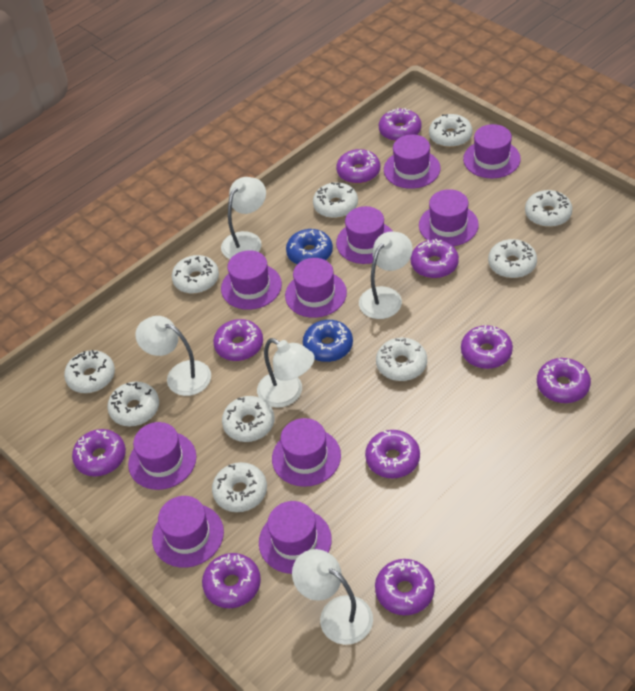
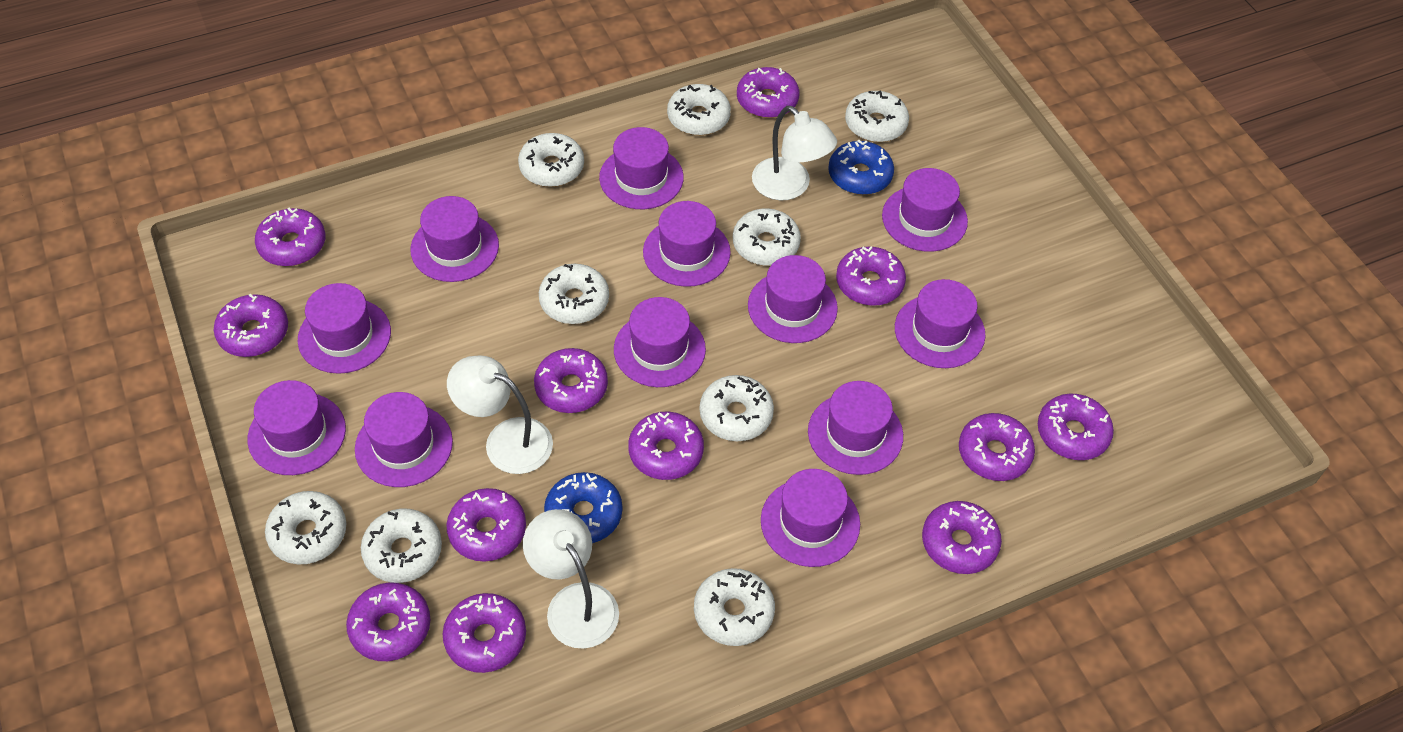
purple donut: [72,429,126,476] [202,553,261,608] [213,319,263,361] [336,149,380,184] [365,430,420,478] [375,559,435,615] [379,108,421,141] [411,239,459,278] [461,325,513,369] [537,358,591,403] = 10 -> [214,294,288,357] [255,208,326,266] [346,582,431,661] [443,593,526,673] [446,488,526,562] [534,348,608,413] [628,412,704,480] [737,67,799,118] [836,247,906,306] [922,501,1002,574] [959,413,1035,481] [1038,393,1114,460] = 12
purple hat: [128,422,197,490] [152,496,224,568] [221,250,282,310] [259,501,332,574] [272,418,341,487] [285,258,347,318] [336,206,393,264] [384,134,440,189] [419,189,479,246] [463,124,521,178] = 10 -> [248,380,346,475] [298,283,391,374] [355,392,453,487] [410,196,499,282] [599,127,684,209] [614,297,706,387] [643,201,731,287] [748,255,838,343] [761,469,860,567] [808,381,903,475] [882,168,968,252] [895,279,986,368] = 12
white donut: [64,350,115,393] [107,382,159,427] [172,255,219,294] [212,462,267,512] [222,396,274,442] [313,182,358,218] [376,338,427,381] [429,114,472,147] [488,239,537,278] [525,190,572,227] = 10 -> [265,491,346,565] [361,509,442,583] [518,133,584,187] [539,264,609,324] [667,84,731,135] [694,568,775,646] [700,375,774,441] [733,208,801,266] [845,90,909,142] = 9
white lamp: [135,316,211,396] [221,177,266,259] [257,338,315,408] [292,549,373,645] [359,232,413,319] = 5 -> [447,356,553,474] [523,509,619,649] [752,106,837,200] = 3

